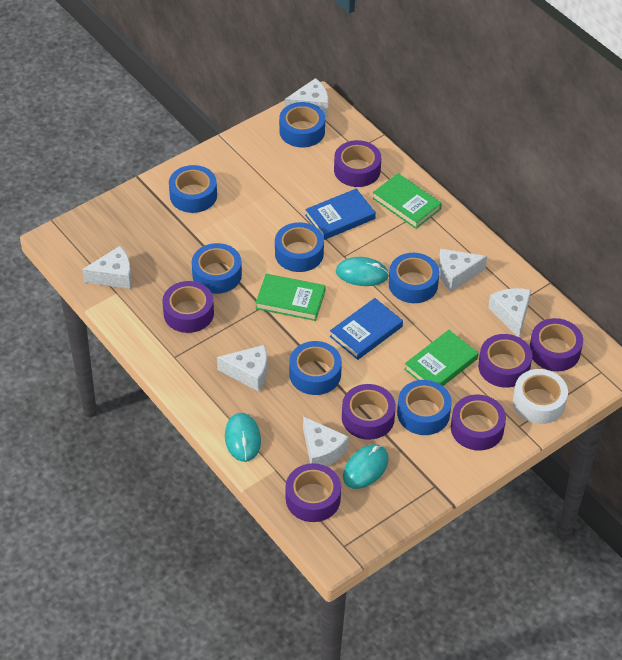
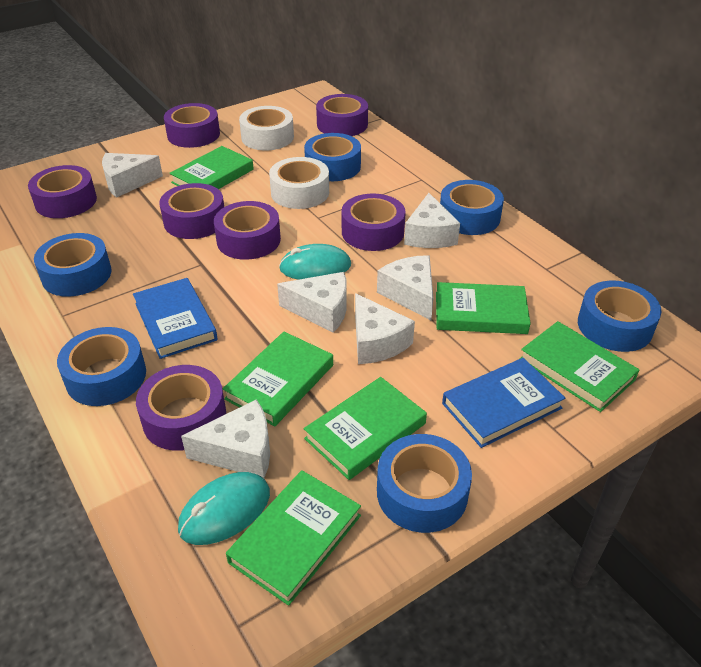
blue tape: [169,165,217,213] [192,243,242,294] [275,222,324,272] [279,102,325,147] [289,341,342,395] [389,253,439,303] [397,380,452,435] = 7 -> [34,233,112,297] [57,327,146,406] [304,133,361,181] [377,434,472,533] [440,180,504,235] [578,281,661,352] = 6
green book: [255,274,325,321] [372,173,442,229] [404,330,478,386] = 3 -> [170,146,254,189] [223,332,333,426] [226,470,361,606] [304,377,427,480] [436,282,531,334] [520,321,639,412] = 6
turquoise mouse: [225,413,261,462] [336,257,389,286] [343,444,389,489] = 3 -> [178,472,270,545] [279,244,351,280] = 2
white tape: [513,369,568,424] = 1 -> [239,106,294,150] [269,157,329,209] = 2

